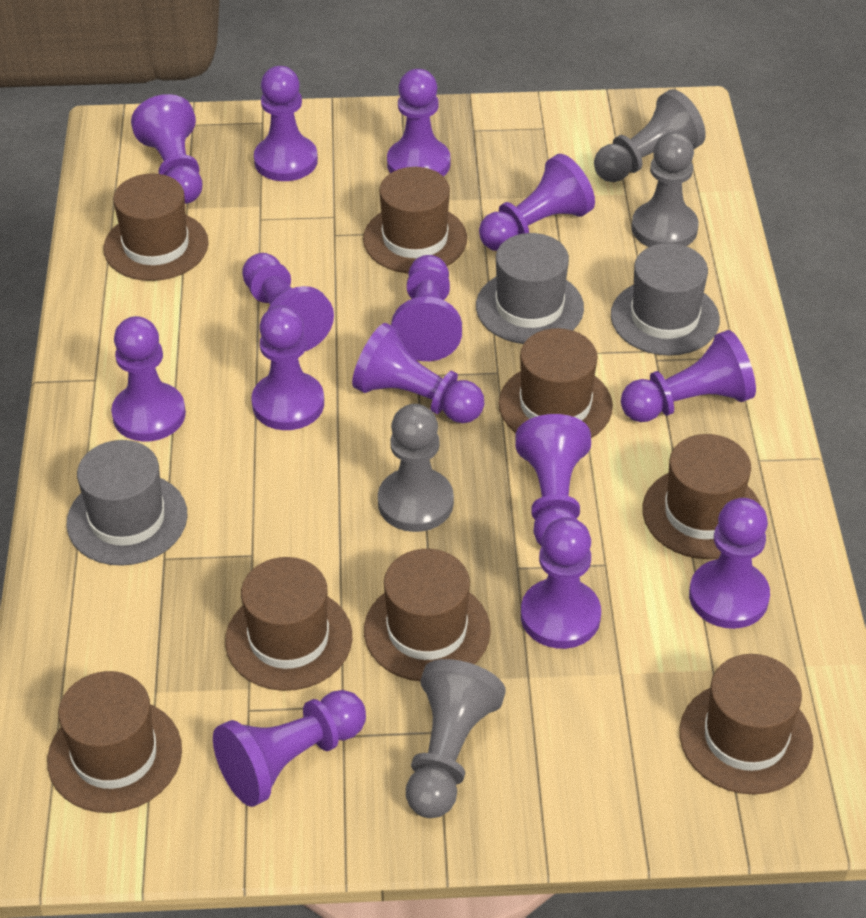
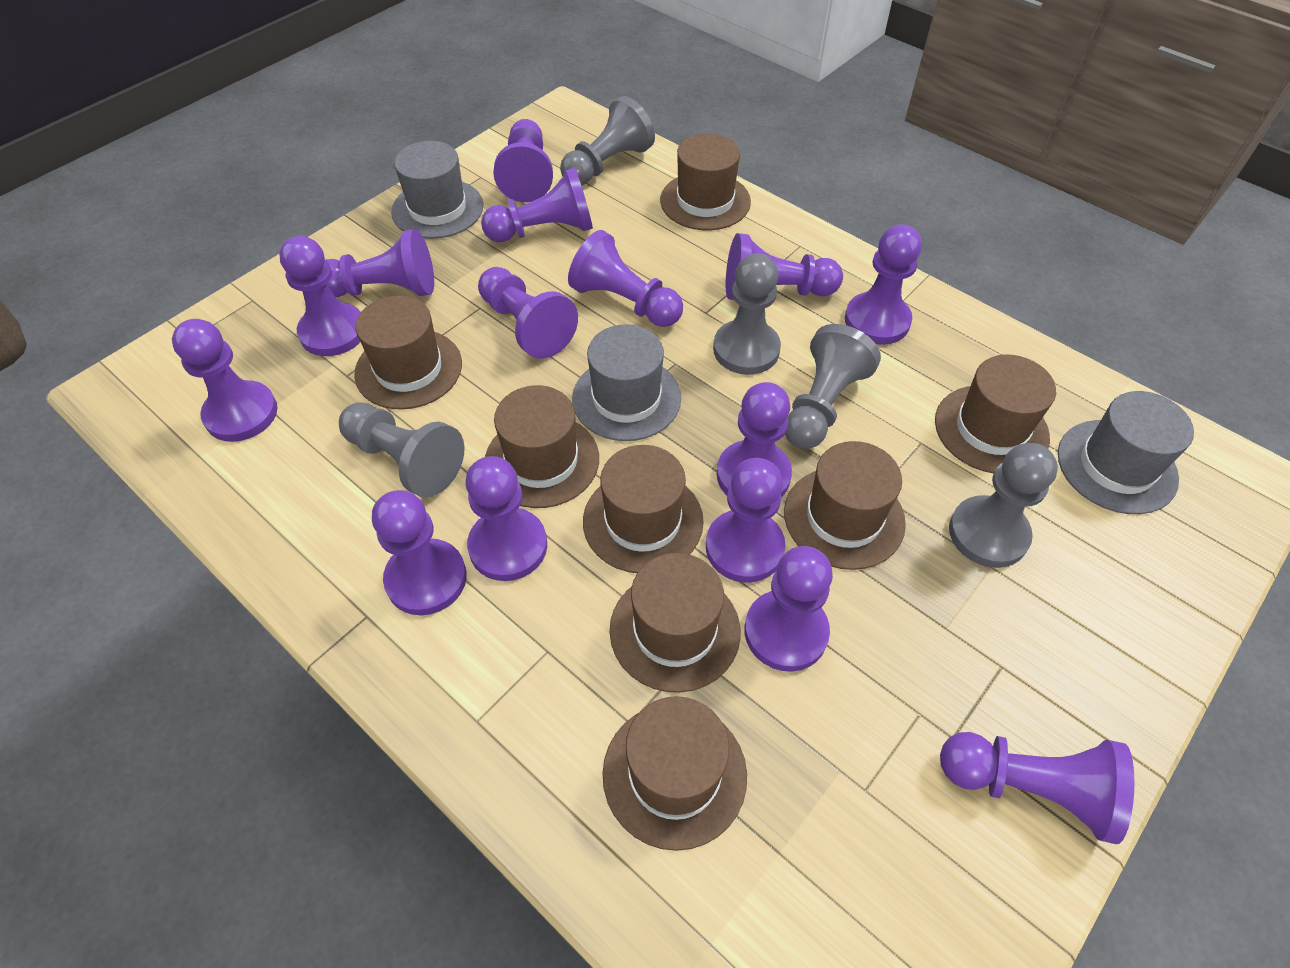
grey pawn: [378,404,454,532] [406,659,506,818] [594,89,706,182] [632,132,698,247] = 4 -> [339,402,465,498] [560,96,655,186] [713,254,781,375] [785,324,881,449] [949,443,1058,568] = 5
purple pawn: [111,316,186,441] [131,94,202,204] [213,690,366,807] [242,253,334,351] [251,305,324,430] [254,66,318,181] [352,323,484,423] [387,69,450,177] [391,255,462,361] [479,154,595,251] [515,414,591,547] [521,517,601,649] [621,330,756,422] [689,498,770,629] = 14 -> [172,319,277,442] [279,236,361,356] [326,229,434,298] [372,490,467,615] [466,456,547,581] [478,267,578,359] [481,168,593,242] [493,119,553,202] [568,230,683,327] [706,458,785,582] [717,382,792,497] [726,233,843,300] [745,546,833,672] [845,225,922,345] [940,732,1134,844] = 15

